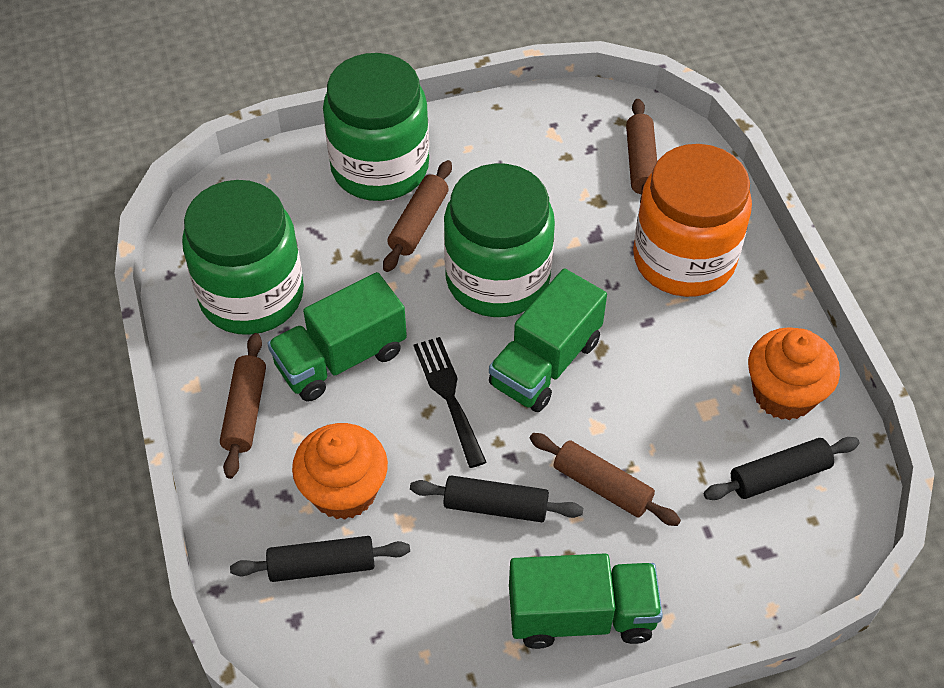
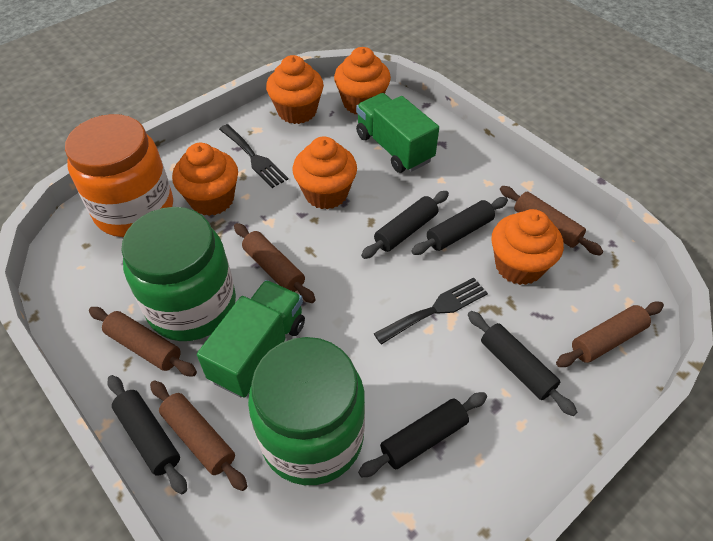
black fork: [414,337,486,468] = 1 -> [219,124,289,188] [373,277,488,345] = 2
black rolling pin: [230,536,410,582] [410,475,583,522] [704,437,859,500] = 3 -> [107,375,187,494] [358,392,487,478] [361,191,449,259] [411,197,508,255] [468,311,577,416] = 5
brown rolling pin: [220,333,266,479] [383,160,452,272] [530,433,681,526] [626,99,657,202] = 4 -> [89,307,197,377] [150,380,247,491] [234,223,316,303] [500,186,603,255] [556,301,664,367] = 5
green jar: [182,180,304,335] [323,53,429,201] [444,163,555,317] = 3 -> [121,207,236,341] [248,337,365,485] = 2
green truck: [267,272,407,402] [489,268,607,412] [509,553,663,649] = 3 -> [197,280,305,398] [356,93,439,173] = 2
orange cupcake: [292,423,388,520] [748,327,840,420] = 2 -> [172,143,238,216] [266,55,324,124] [293,136,357,209] [334,47,391,114] [492,209,564,285] = 5

